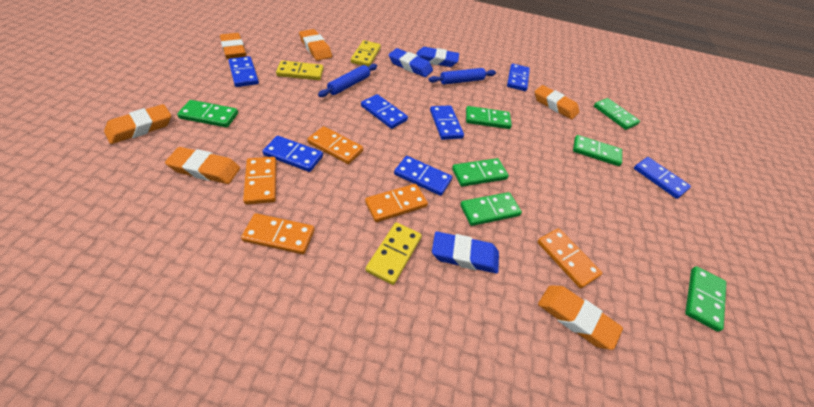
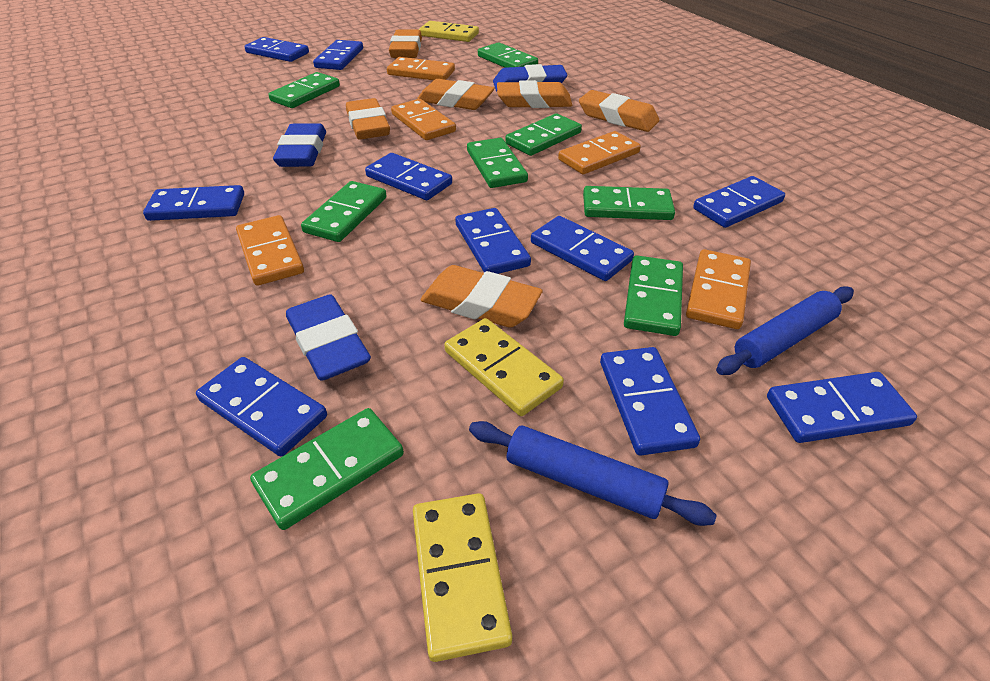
blue domino: [228,56,259,87] [262,136,323,172] [361,94,408,129] [394,156,452,196] [430,105,464,140] [507,63,530,91] [634,157,691,199] = 7 -> [143,185,244,221] [196,357,327,457] [244,37,309,62] [313,40,363,70] [365,153,452,200] [455,208,531,274] [531,216,634,281] [600,347,700,456] [693,176,785,228] [767,372,917,443] = 10
green domino: [177,100,238,128] [452,158,509,187] [460,192,522,226] [466,106,512,129] [573,135,622,166] [594,98,640,130] [685,266,726,332] = 7 -> [250,408,404,530] [268,72,340,108] [301,181,386,242] [467,138,528,188] [478,42,538,68] [505,113,582,156] [583,186,675,220] [624,255,683,336] = 8

